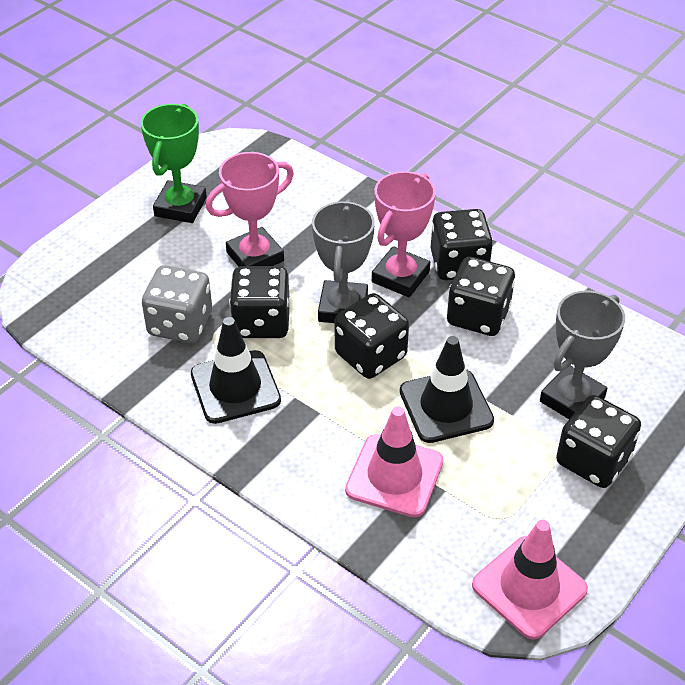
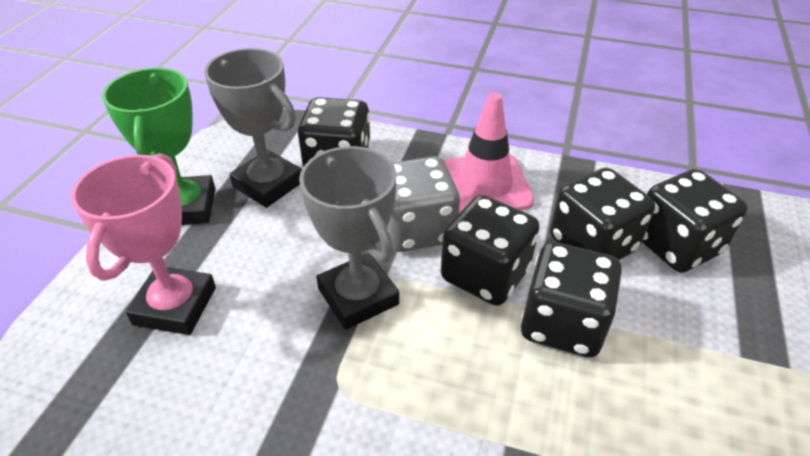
black traffic cone: [191,317,281,424] [400,336,494,443] = 2 -> none = 0
pink traffic cone: [345,406,443,518] [472,520,588,639] = 2 -> [444,93,534,213] = 1
pink trophy: [206,152,294,267] [372,171,436,297] = 2 -> [71,153,216,335] = 1

